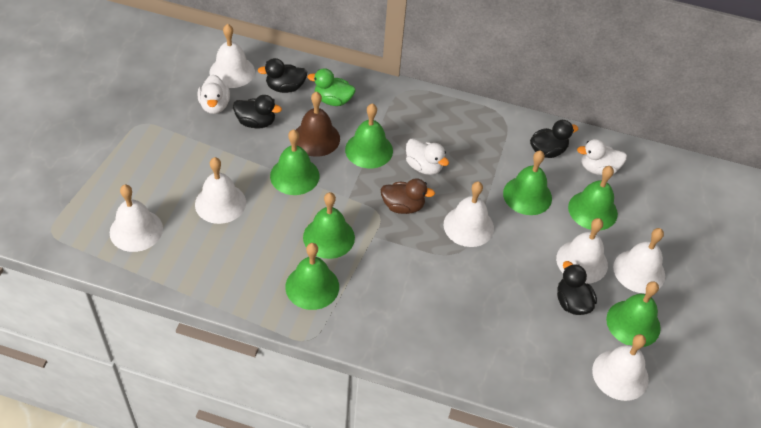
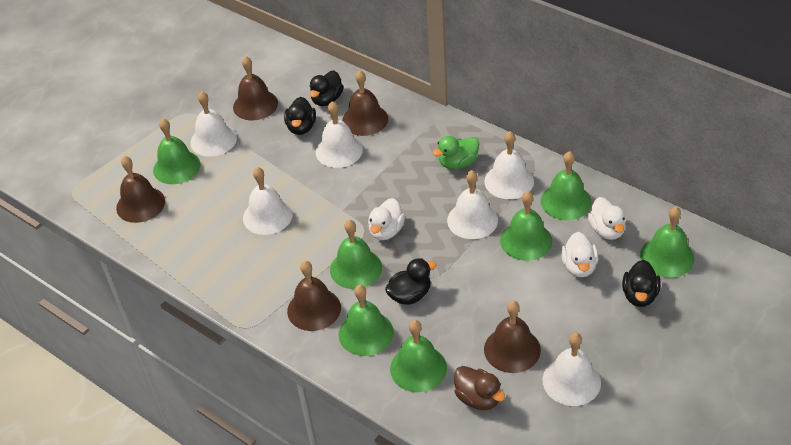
brown bell: [296,91,340,157] = 1 -> [116,156,165,223] [233,56,278,120] [287,261,341,331] [342,70,388,136] [484,301,541,373] = 5
white bell: [110,185,163,252] [195,157,246,224] [209,24,255,88] [444,181,494,247] [556,218,608,284] [592,334,649,401] [613,228,665,293] = 7 -> [191,91,237,157] [243,167,293,235] [315,101,363,168] [447,170,498,239] [484,131,534,199] [543,333,601,406] = 6

